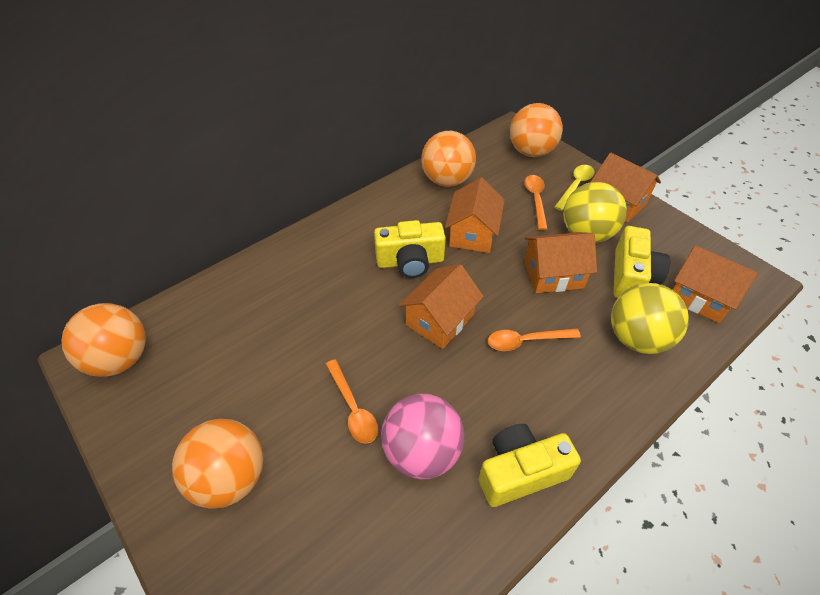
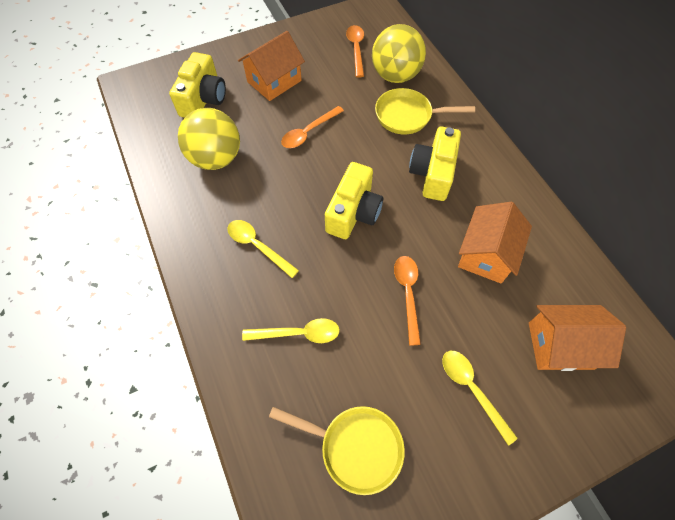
orange ball: [62,303,146,377] [172,419,263,509] [421,131,476,187] [510,103,563,157] = 4 -> none = 0
orange house: [399,264,484,349] [445,178,505,253] [524,232,597,293] [591,153,661,223] [673,245,758,323] = 5 -> [238,31,305,101] [458,202,532,283] [529,305,626,371] = 3
pink ball: [381,394,464,479] = 1 -> none = 0
yellow pan: none = 0 -> [269,406,405,495] [375,88,475,135] = 2
yellow spoon: [554,165,595,211] = 1 -> [227,220,299,278] [242,318,340,343] [442,351,518,446] = 3

